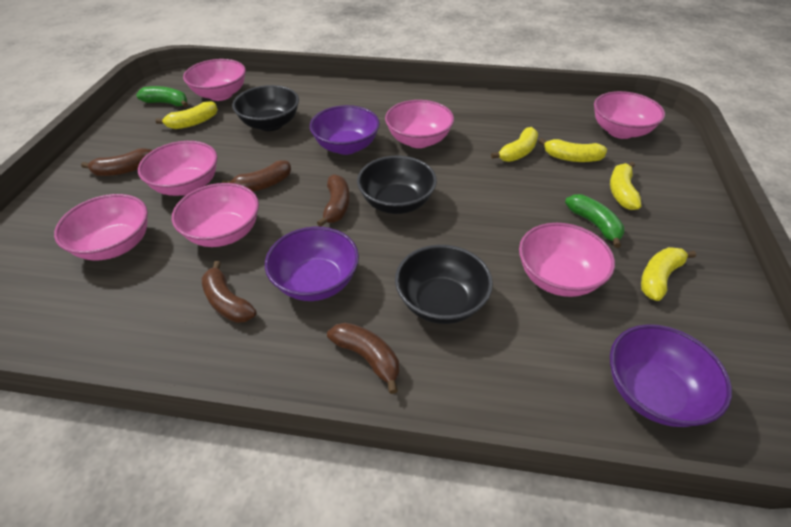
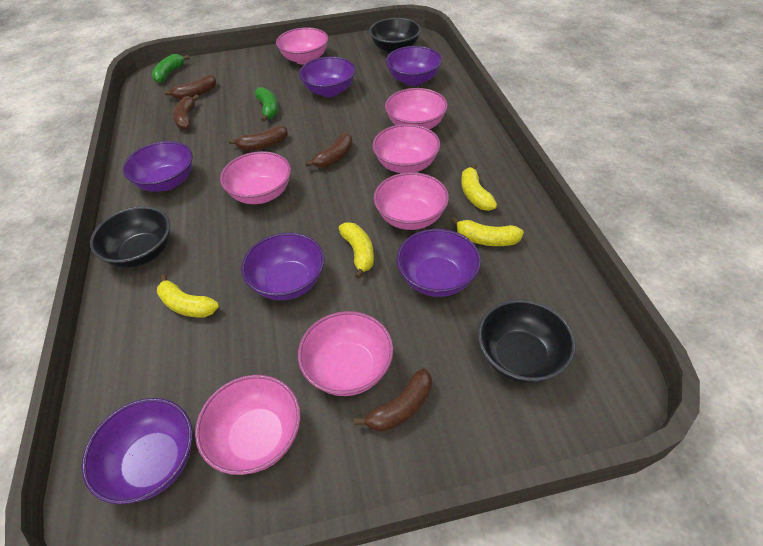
purple bowl: [265,227,359,301] [310,105,380,155] [610,324,732,427] = 3 -> [81,398,193,504] [123,141,193,192] [241,233,324,300] [299,57,356,97] [386,46,442,86] [396,229,481,297] = 6
yellow banana: [156,101,218,129] [491,127,538,162] [538,138,607,162] [610,162,641,210] [641,247,696,301] = 5 -> [157,275,219,317] [339,222,374,279] [451,217,524,246] [461,163,497,211] = 4

